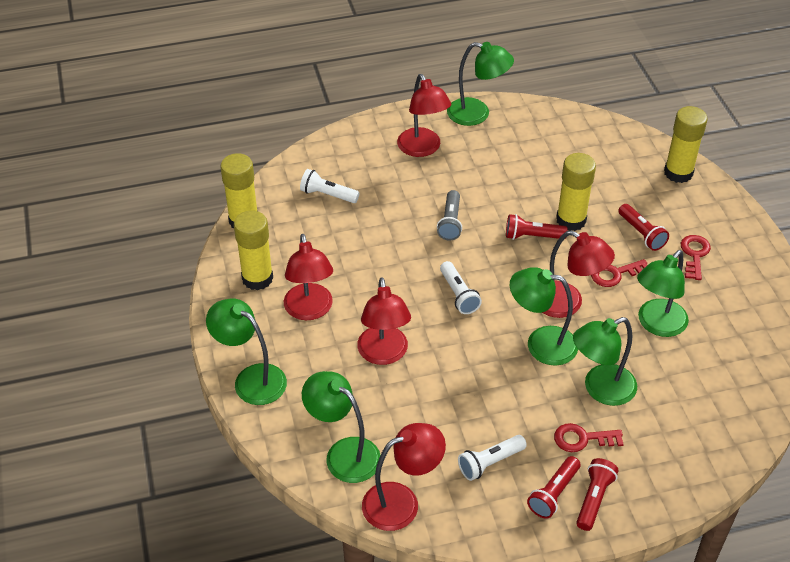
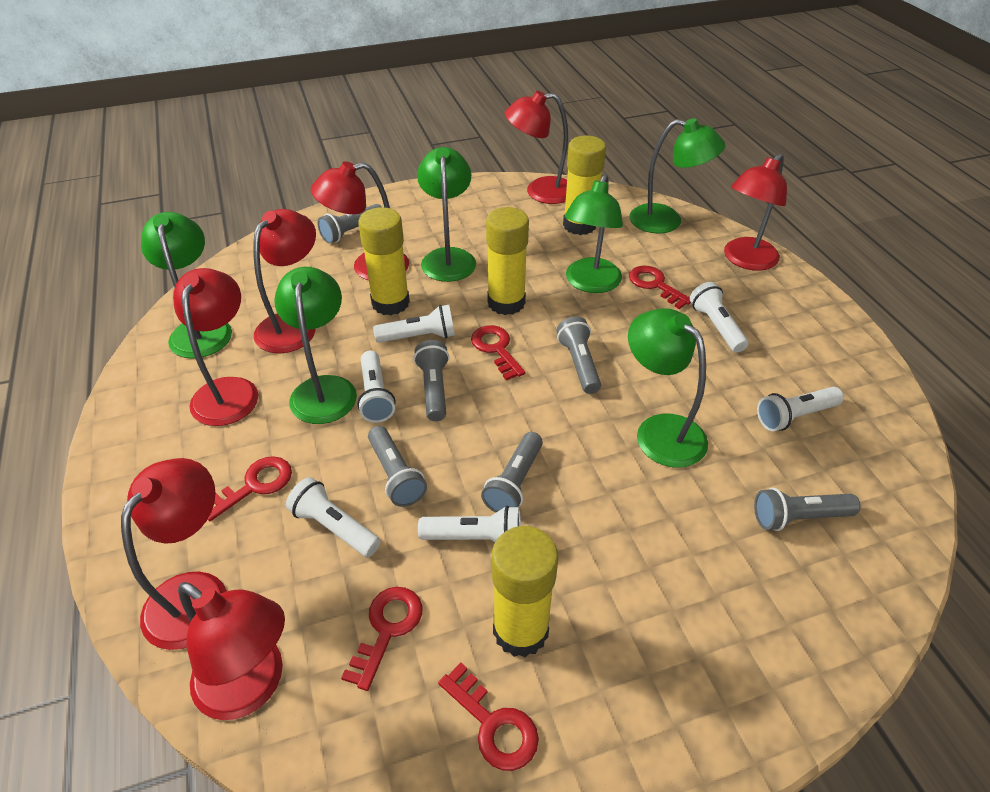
grey flashlight: [437,190,462,241] = 1 -> [317,204,382,244] [368,426,427,507] [414,340,449,421] [481,432,543,513] [557,317,601,394] [754,488,861,531] = 6
red flashlight: [506,214,568,240] [527,456,580,519] [576,458,618,531] [618,204,669,251] = 4 -> none = 0
red key: [554,423,624,452] [591,259,647,287] [681,235,711,280] = 3 -> [208,456,292,521] [341,587,422,691] [438,662,539,771] [471,325,526,381] [629,266,691,309] = 5
red lamp: [284,234,333,320] [357,277,411,365] [362,423,446,531] [397,74,451,157] [542,230,615,318] = 5 -> [121,458,227,650] [173,268,259,426] [178,582,285,720] [253,209,316,353] [311,161,409,281] [505,91,568,204] [724,153,787,271] = 7
white flashlight: [300,169,360,203] [440,261,482,314] [458,435,527,481] = 3 -> [286,477,381,557] [357,351,395,423] [373,305,455,343] [418,505,521,542] [690,282,748,352] [757,387,844,431] = 6

